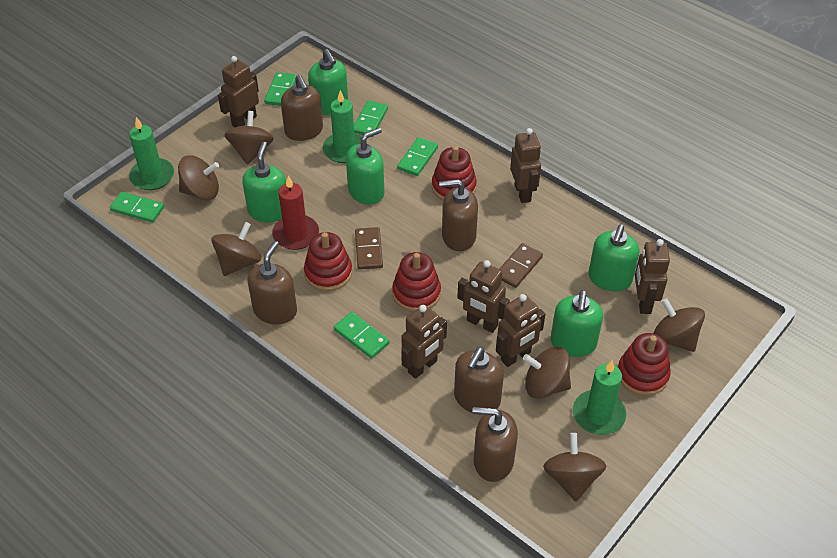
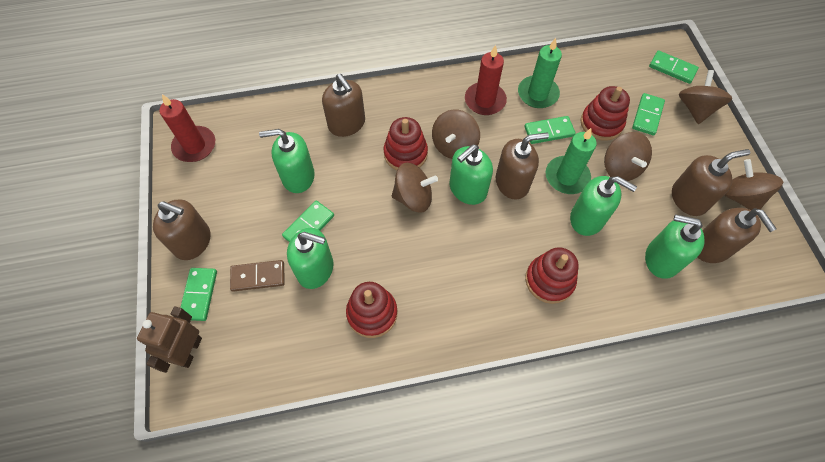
brown domino: [355,227,383,270] [499,243,543,288] = 2 -> [230,260,285,292] = 1
brown robot: [218,56,259,127] [401,305,447,379] [457,260,510,333] [496,294,545,367] [510,128,541,203] [635,239,670,314] = 6 -> [137,306,202,373] = 1
brown spinning top: [178,155,219,200] [212,222,261,276] [224,111,274,165] [523,347,571,399] [543,433,606,502] [653,298,705,352] = 6 -> [392,163,438,213] [432,109,480,159] [604,132,652,181] [679,70,732,124] [725,159,783,210] = 5
green candle: [129,117,174,190] [323,90,362,163] [573,360,626,435] = 3 -> [518,38,562,108] [546,128,597,194] = 2
red candle: [272,176,319,250] = 1 -> [159,94,215,162] [465,45,507,115] = 2

